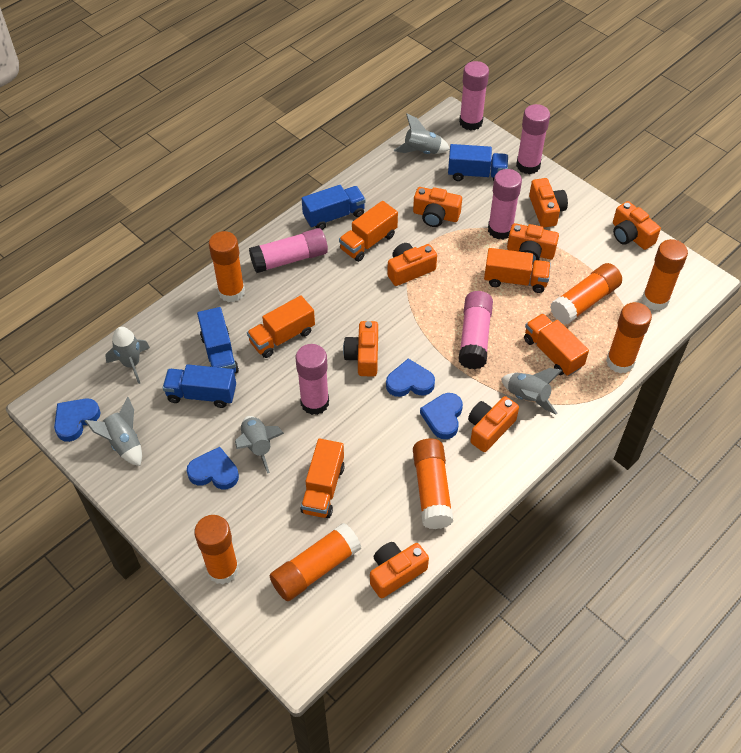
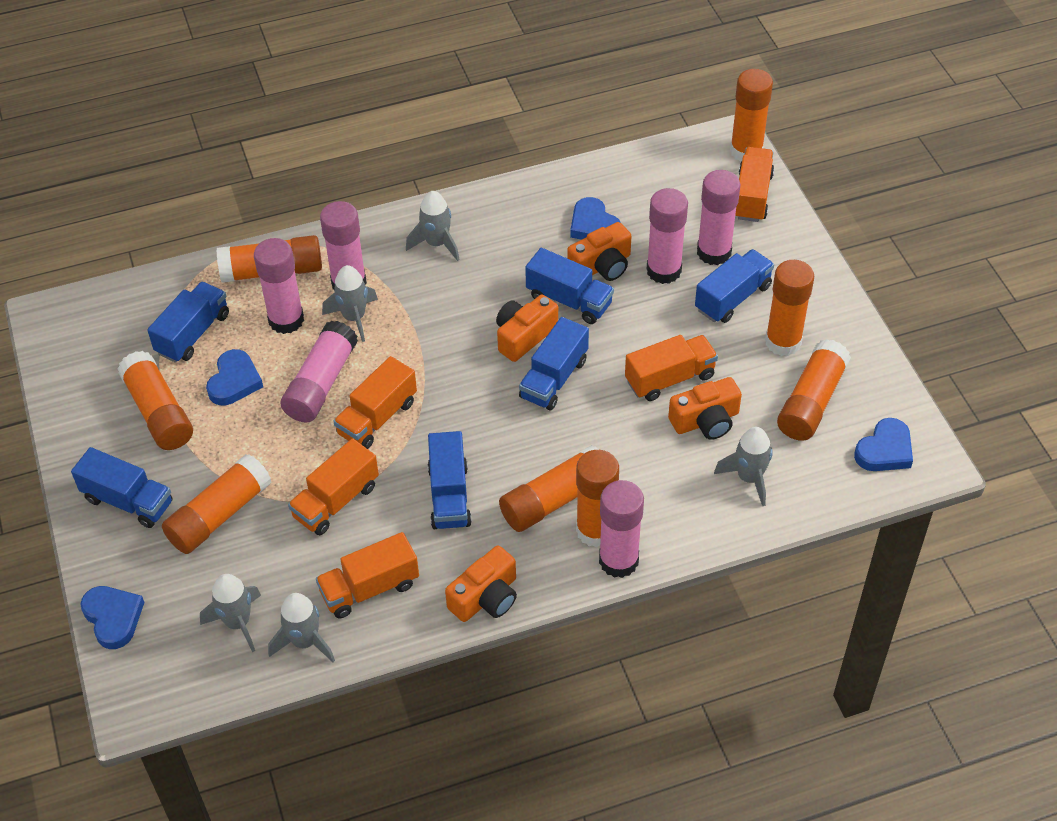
blue truck: [163,364,236,408] [197,307,239,373] [302,185,366,230] [448,144,508,181] = 4 -> [71,447,173,528] [147,282,229,363] [428,431,472,529] [519,317,589,410] [525,248,614,324] [695,249,774,323] = 6
orange camera: [343,321,378,376] [370,542,429,599] [387,243,437,286] [413,187,462,227] [468,396,519,452] [507,223,559,265] [529,178,568,228] [613,201,661,250] = 8 -> [445,546,517,622] [496,295,558,362] [567,222,631,281] [668,377,742,440] = 4
orange glue stick: [194,515,239,584] [209,231,245,302] [270,523,361,601] [413,438,453,529] [550,263,622,325] [606,302,652,374] [642,239,688,311] = 7 -> [117,351,193,450] [162,454,271,554] [216,235,322,283] [499,445,600,532] [576,450,619,547] [730,69,773,162] [765,260,814,356] [777,339,851,441] = 8

